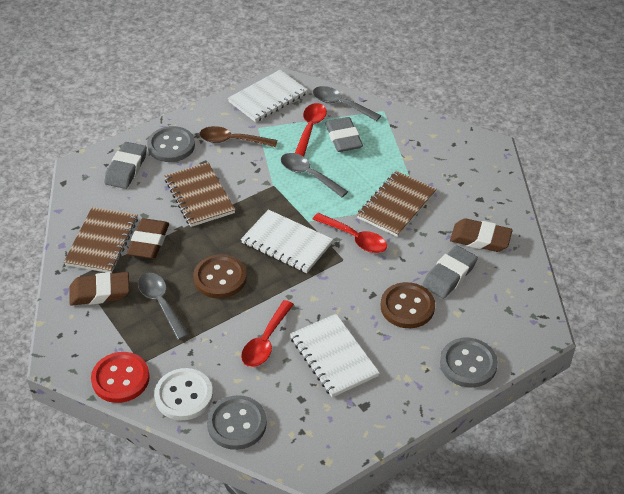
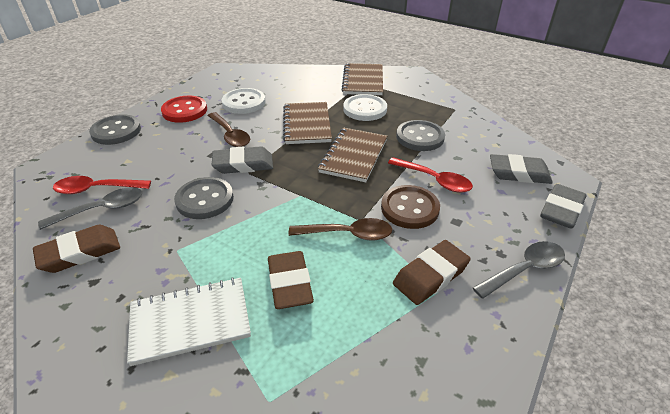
brown button: [193,254,247,299] [381,282,435,328] = 2 -> [381,185,440,229] = 1
brown spoon: [199,126,277,147] = 1 -> [208,112,250,147] [288,218,392,241] = 2
grey spoon: [138,273,189,340] [281,153,348,197] [313,86,381,121] = 3 -> [38,187,142,230] [473,241,565,299] = 2
red spoon: [241,300,294,367] [295,103,327,156] [313,213,387,253] = 3 -> [53,176,151,194] [388,157,473,193] = 2
white button: [154,368,213,420] = 1 -> [222,88,266,114] [343,94,387,121] = 2
white notebook: [228,70,308,122] [241,209,333,273] [290,314,380,397] = 3 -> [127,277,251,366] = 1

